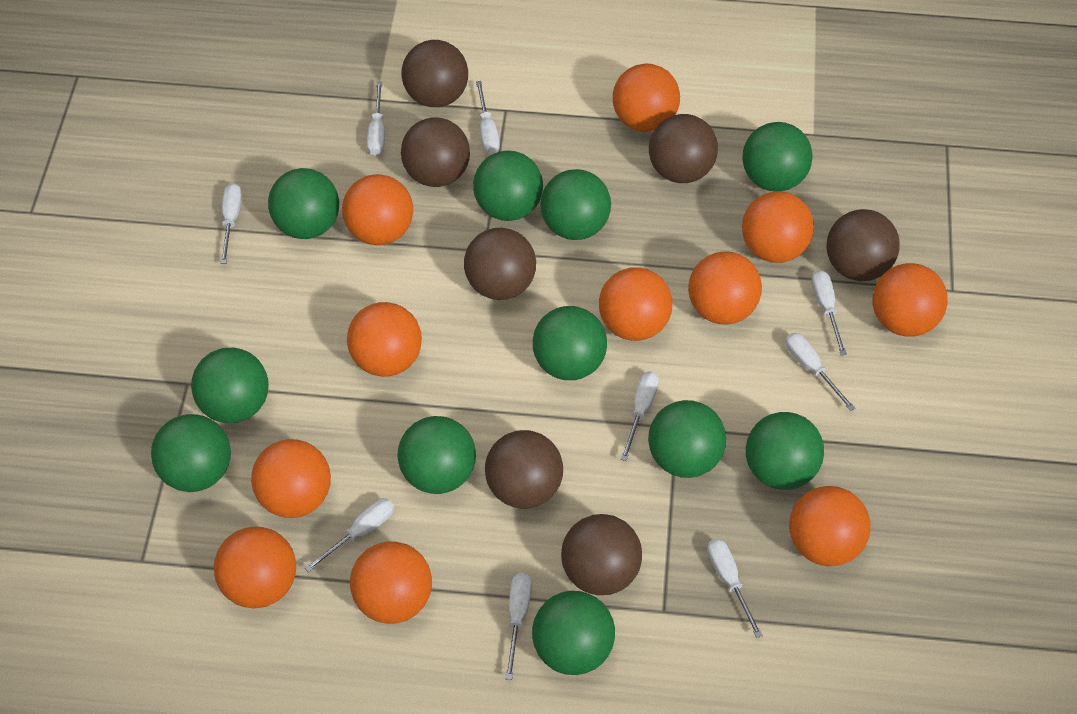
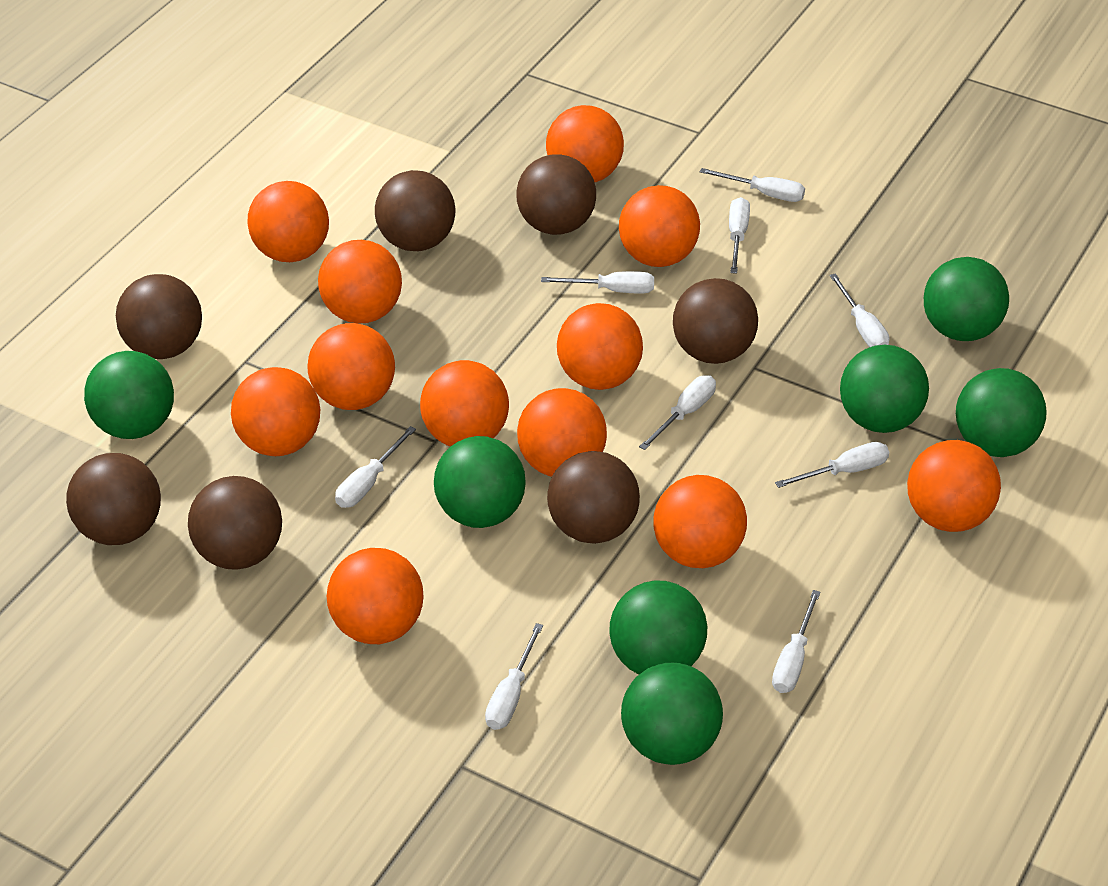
green ball: [151,414,231,492] [191,348,269,423] [268,168,339,239] [398,416,476,494] [473,150,543,221] [532,591,615,675] [533,306,607,380] [540,169,611,240] [648,400,726,478] [742,122,813,191] [746,412,824,490] = 11 -> [84,351,174,439] [434,436,526,528] [609,580,707,674] [621,663,723,765] [840,345,929,433] [924,257,1009,341] [956,368,1047,457] = 7
orange ball: [214,526,296,609] [251,439,331,518] [342,174,413,245] [347,302,422,377] [350,541,432,624] [599,267,672,341] [613,63,680,132] [688,251,762,325] [742,191,814,263] [789,486,871,566] [872,263,948,337] = 11 -> [231,367,320,456] [247,181,329,262] [308,323,395,410] [318,240,402,324] [327,548,423,644] [420,360,509,446] [517,388,607,477] [546,105,624,183] [557,303,643,390] [619,185,700,267] [653,475,747,568] [907,440,1001,532] = 12

